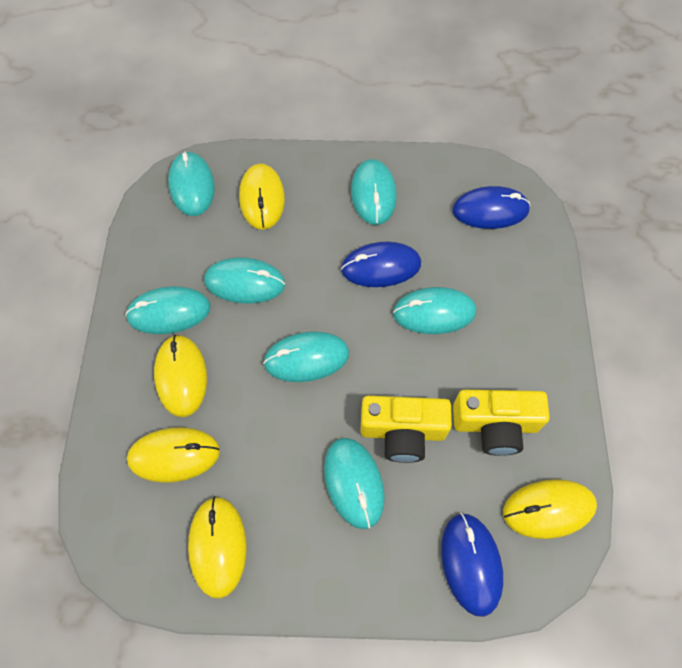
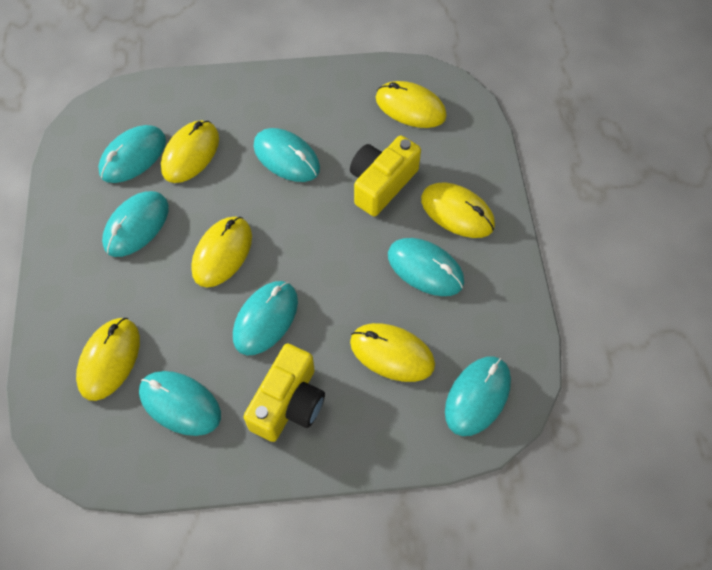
blue mouse: [341,241,421,287] [441,513,503,617] [452,186,531,229] = 3 -> none = 0
yellow mouse: [127,427,220,483] [154,335,207,417] [188,496,247,599] [239,163,285,230] [503,479,597,539] = 5 -> [76,318,140,401] [161,120,219,183] [191,217,252,287] [350,323,435,382] [376,81,447,128] [421,183,495,238] = 6

